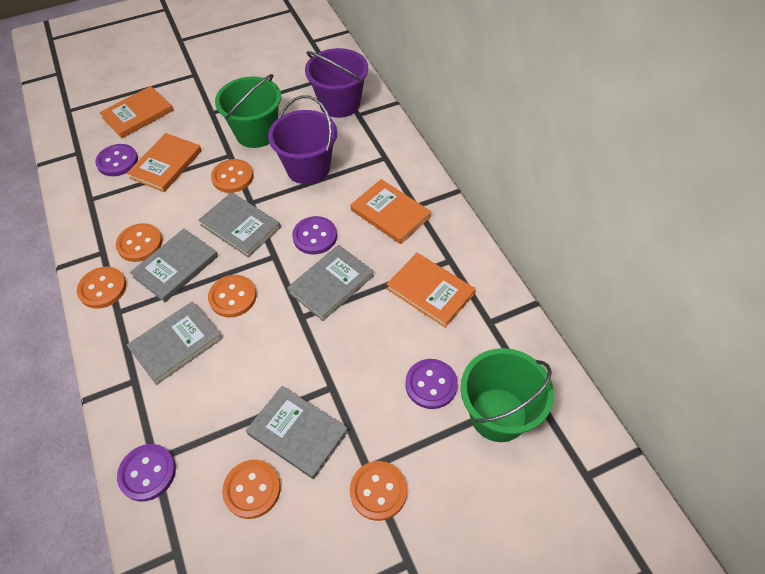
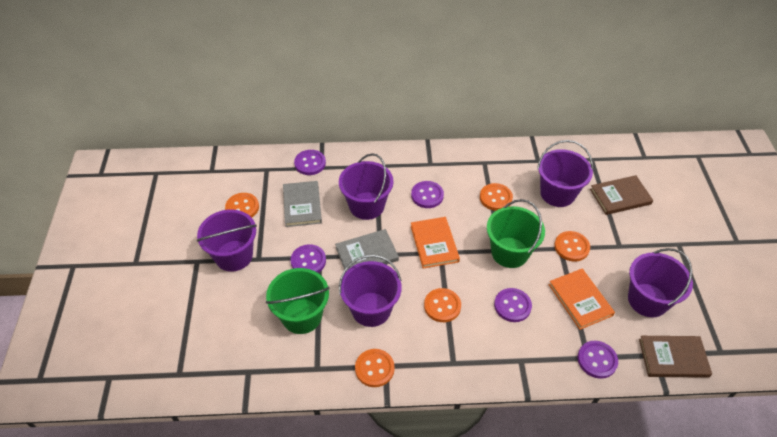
brown book: none = 0 -> [590,175,653,215] [639,336,712,378] = 2
grey book: [127,301,223,385] [130,229,218,302] [198,192,281,257] [246,386,348,479] [287,245,374,321] = 5 -> [283,181,322,227] [335,229,399,269] = 2
orange book: [99,86,174,138] [127,133,202,192] [350,179,431,244] [386,253,476,328] = 4 -> [411,217,460,268] [549,269,615,330] = 2
orange button: [77,267,126,309] [116,223,163,262] [208,275,256,317] [211,159,253,193] [222,460,281,519] [350,461,407,521] = 6 -> [225,193,259,217] [355,349,395,387] [424,288,461,322] [480,183,513,211] [554,231,590,262] = 5
purple bucket: [268,96,337,184] [305,48,368,118] = 2 -> [197,209,257,272] [339,153,393,220] [339,255,402,327] [537,140,593,207] [628,248,693,318] = 5
purple button: [95,144,138,176] [117,444,176,501] [292,216,337,254] [405,359,458,409] = 4 -> [291,244,326,273] [294,150,326,175] [411,181,444,208] [494,288,532,322] [578,341,618,379] = 5

